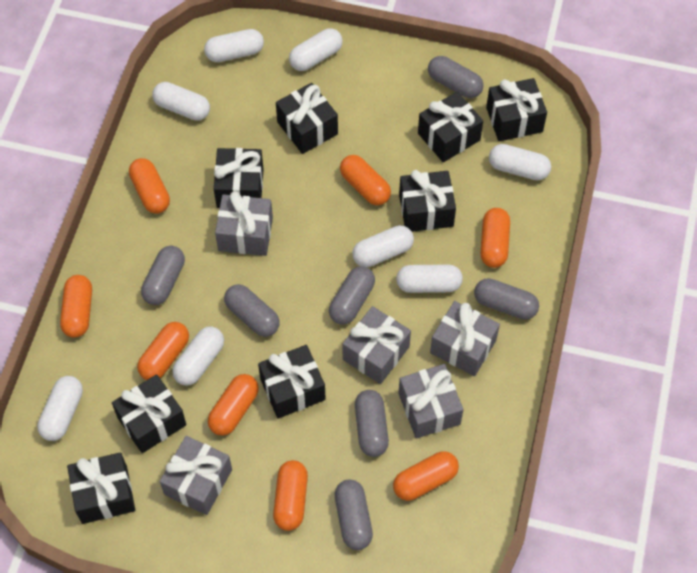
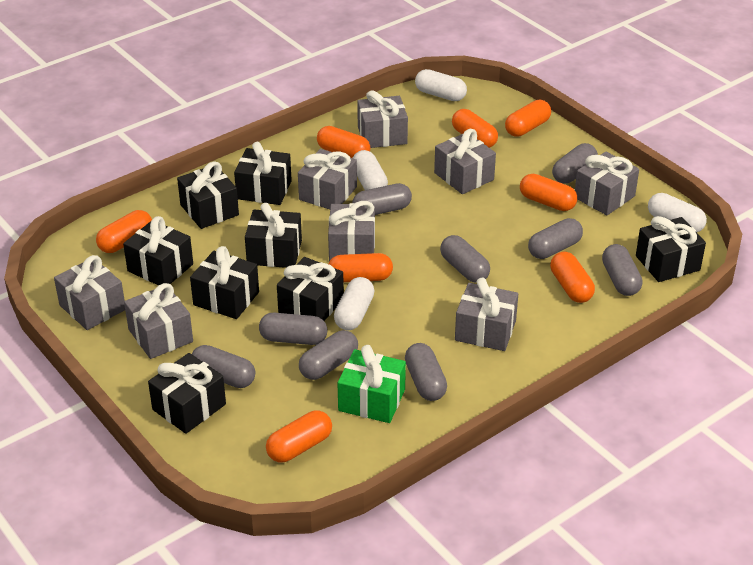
green gift: none = 0 -> [337,345,406,423] = 1
grey capsule: [141,246,185,305] [224,284,280,337] [329,266,375,325] [335,479,373,550] [355,390,389,457] [428,56,483,98] [474,278,539,320] = 7 -> [192,345,255,388] [259,313,327,345] [299,330,358,380] [352,183,412,215] [405,343,447,401] [440,235,490,283] [528,218,583,259] [552,143,598,184] [602,244,642,296] = 9
grey gift: [160,436,232,515] [215,191,273,256] [343,306,411,384] [398,364,463,439] [430,301,500,376] = 5 -> [54,255,125,330] [124,283,193,359] [298,149,357,209] [328,201,375,261] [357,90,408,148] [434,129,496,194] [455,277,518,351] [575,152,639,215] = 8
white capsule: [37,376,83,441] [152,82,210,121] [172,326,224,386] [204,29,264,62] [289,28,343,71] [352,225,414,267] [396,265,463,293] [489,144,551,180] = 8 -> [334,277,374,330] [353,150,388,190] [415,69,467,101] [648,193,707,232] = 4

